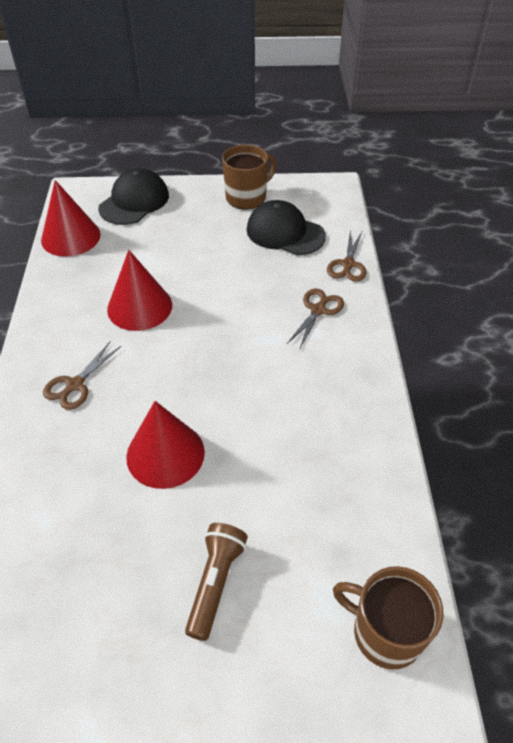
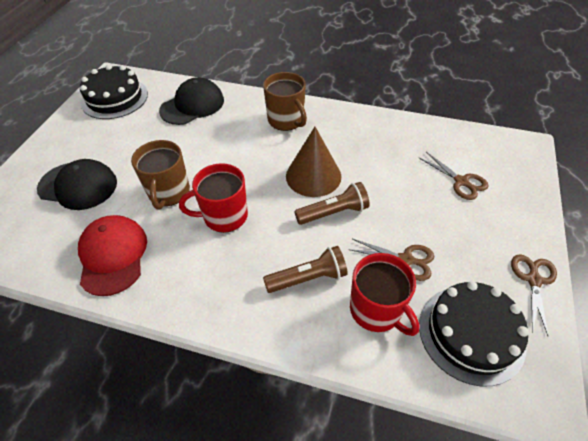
black cake: none = 0 -> [80,65,148,119] [419,281,529,386] = 2
brown cone: none = 0 -> [286,127,342,197] = 1
brown flashlight: [185,523,248,641] = 1 -> [263,246,348,293] [294,182,370,225] = 2
red cap: none = 0 -> [78,215,147,296] = 1
red cone: [41,180,101,257] [107,250,172,331] [126,401,205,489] = 3 -> none = 0
red mug: none = 0 -> [179,163,248,233] [350,253,420,336] = 2

